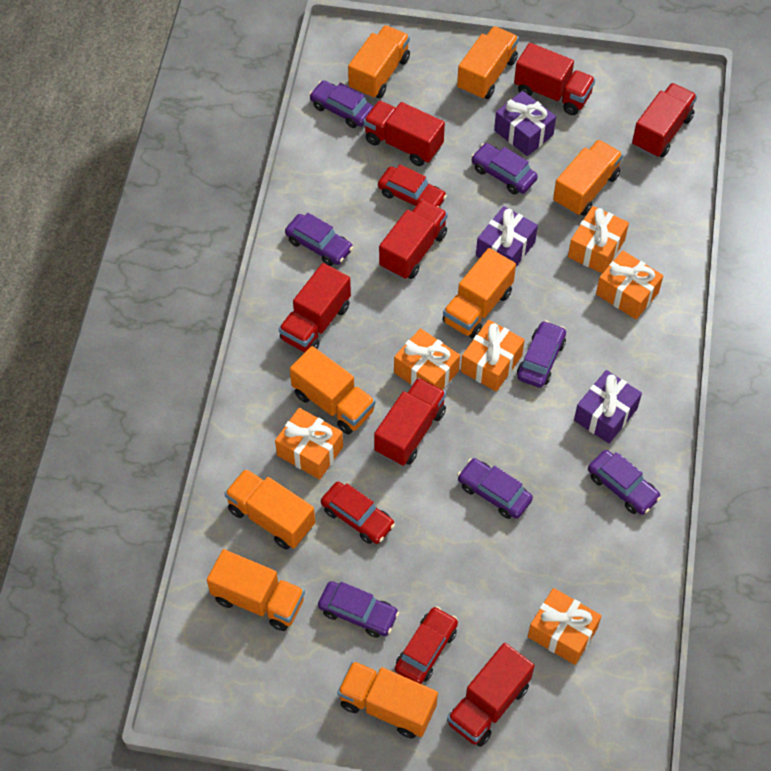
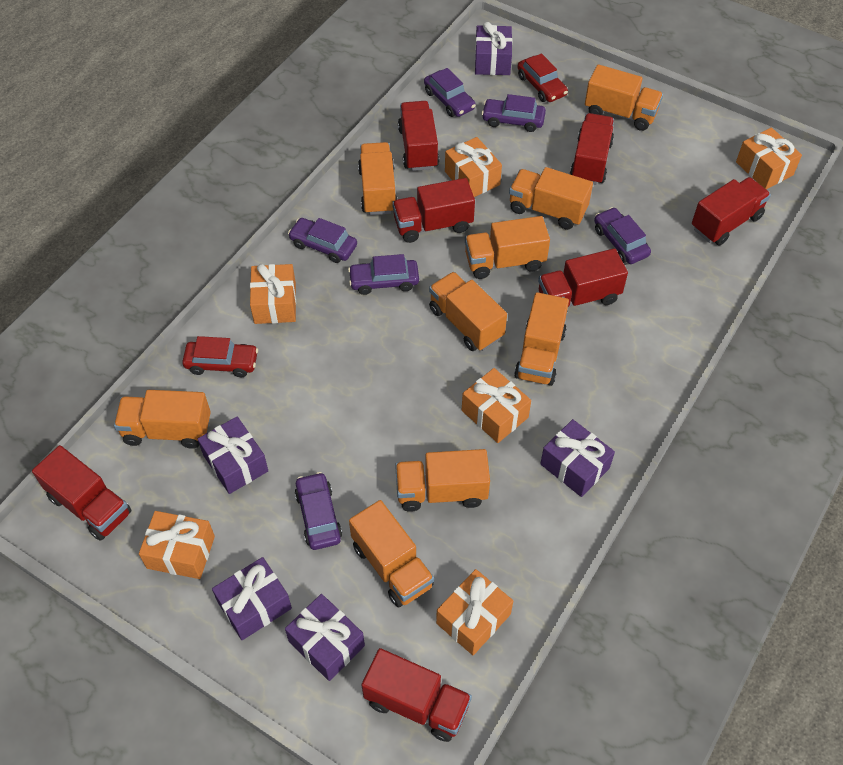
orange truck: [207,549,305,631] [224,469,315,549] [290,346,375,435] [337,661,438,739] [348,25,410,99] [442,248,516,339] [457,26,519,100] [553,140,623,216] = 8 -> [114,390,211,449] [349,500,434,608] [358,142,398,215] [395,449,490,512] [429,272,507,351] [465,216,550,279] [509,167,593,230] [514,292,569,386] [585,65,663,131] = 9
purple car: [285,213,353,266] [309,80,374,128] [318,581,399,638] [457,458,533,519] [471,143,538,195] [517,320,566,388] [588,450,661,515] = 7 -> [288,218,357,263] [295,472,342,550] [348,254,419,295] [424,68,476,117] [482,94,546,132] [594,207,651,264] = 6
purple gift: [476,206,538,267] [494,91,556,156] [574,370,642,444] = 3 -> [198,416,268,494] [212,557,292,640] [285,594,365,681] [475,22,512,75] [540,419,615,497] = 5
red car: [321,482,395,544] [378,164,447,208] [395,606,458,684] = 3 -> [182,336,258,377] [517,53,568,102] = 2

